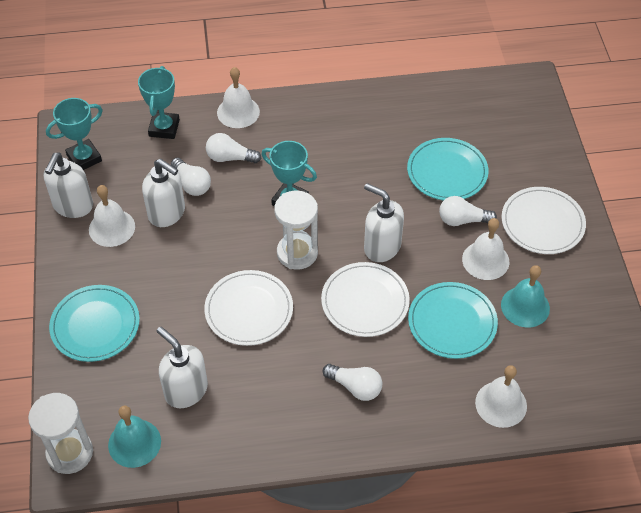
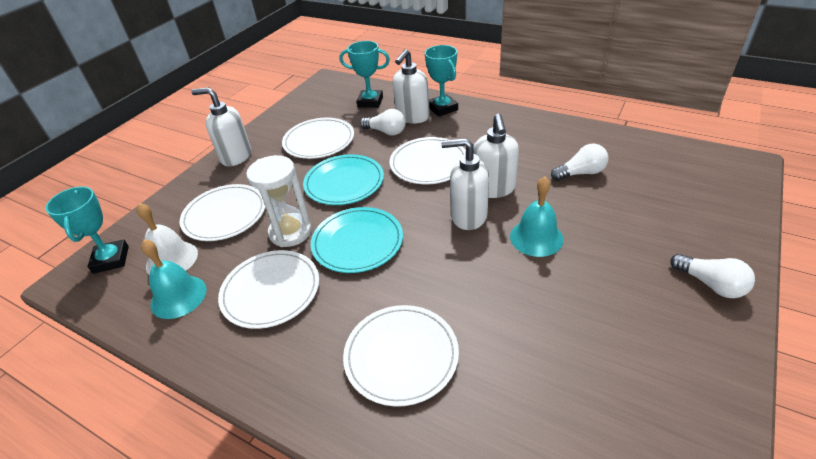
turquoise plate: [49,285,140,362] [407,138,489,201] [408,282,498,359] = 3 -> [303,154,384,205] [311,207,403,273] = 2
white bell: [89,185,135,247] [217,67,260,128] [462,218,509,280] [475,365,527,428] = 4 -> [137,203,198,275] = 1
white hourglass: [28,393,93,474] [274,191,318,270] = 2 -> [246,155,312,247] = 1
white light bulb: [171,158,211,196] [206,133,262,163] [323,364,382,401] [439,196,497,226] = 4 -> [360,109,406,136] [551,143,608,181] [670,254,755,298] = 3
white plate: [204,270,293,346] [321,262,410,337] [502,187,586,254] = 3 -> [180,184,265,241] [218,250,319,329] [282,118,354,159] [343,305,459,407] [390,137,466,184] = 5

